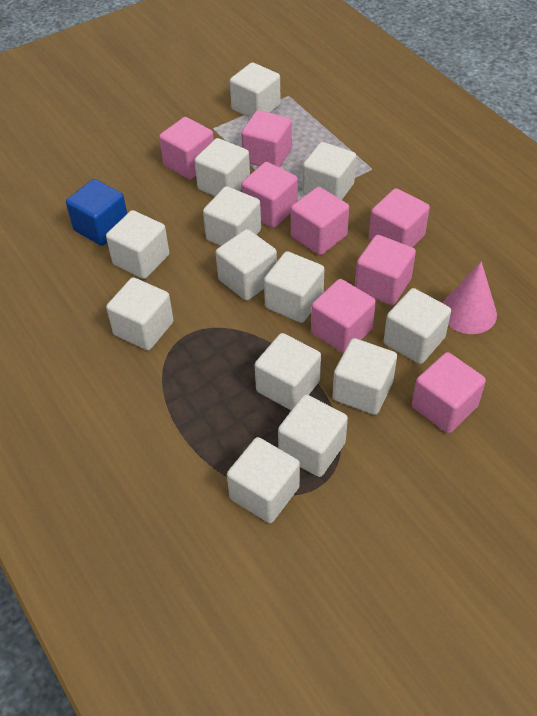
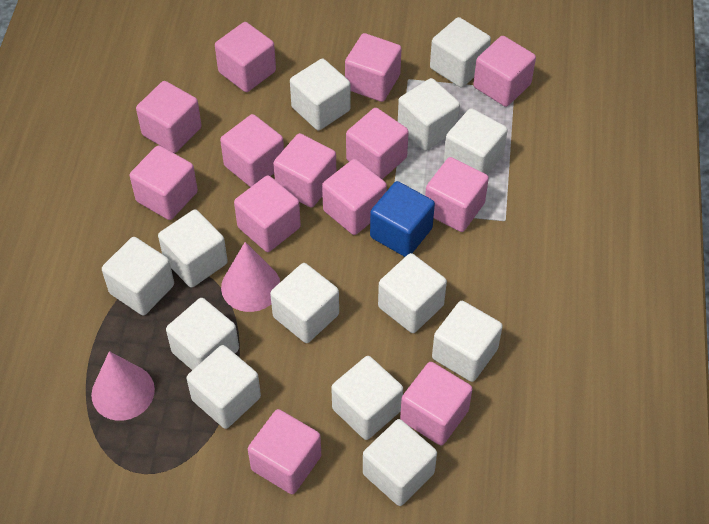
pink cone: [443,261,497,334] = 1 -> [91,351,155,421] [221,242,280,312] = 2
pink cube: [159,117,214,180] [241,110,292,168] [241,162,298,228] [291,187,349,255] [311,279,376,353] [355,235,416,305] [369,188,430,247] [412,352,486,433] = 8 -> [130,145,198,220] [136,81,202,153] [215,22,276,92] [220,114,284,187] [234,175,301,252] [248,409,321,494] [273,133,336,207] [322,159,387,235] [345,33,402,102] [346,108,409,179] [400,362,472,445] [425,157,489,232] [473,36,536,107] = 13

